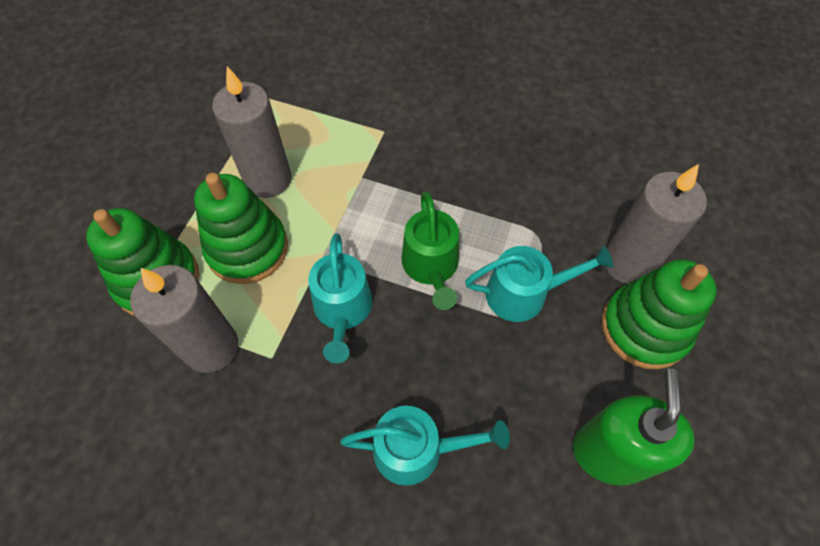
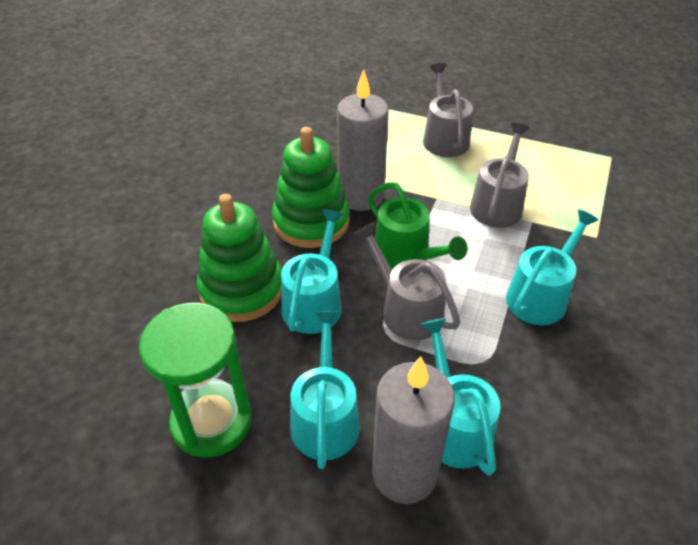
green hourglass: none = 0 -> [139,303,252,458] = 1
green soap dispenser: [573,369,695,486] = 1 -> none = 0
green stacking toy: [86,208,199,316] [194,173,288,284] [601,259,717,369] = 3 -> [197,194,282,322] [272,127,350,248] = 2
grey candle: [130,265,238,373] [212,66,292,198] [605,164,707,284] = 3 -> [337,69,389,211] [372,356,455,504] = 2
grey watering can: none = 0 -> [354,222,460,340] [423,63,473,157] [470,123,529,228] = 3
turquoise watering can: [308,233,373,363] [340,406,510,486] [465,246,614,322] = 3 -> [281,209,344,334] [290,311,360,469] [421,318,501,476] [506,209,598,325] = 4

